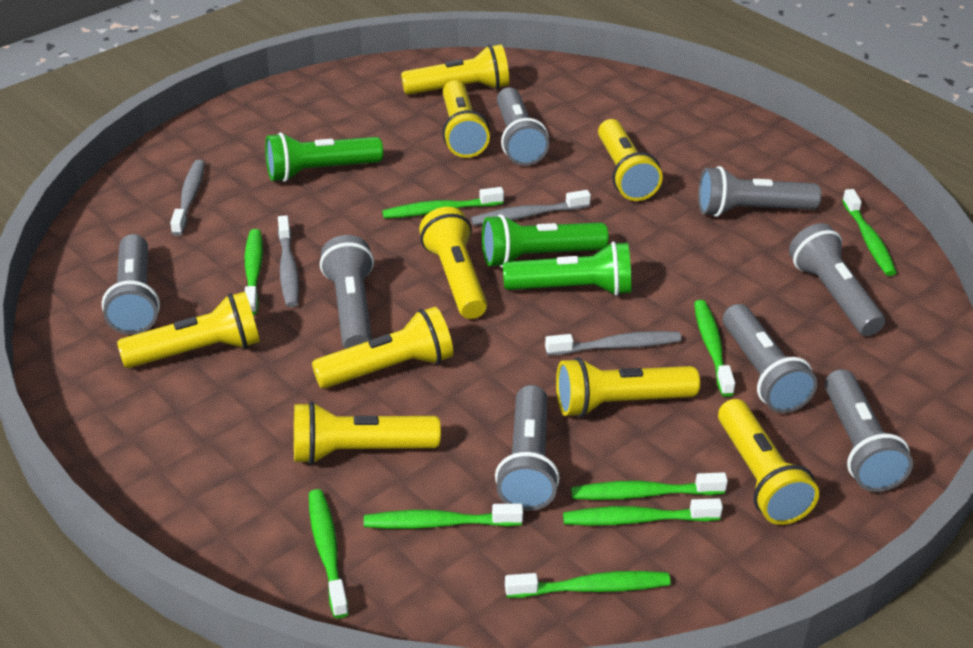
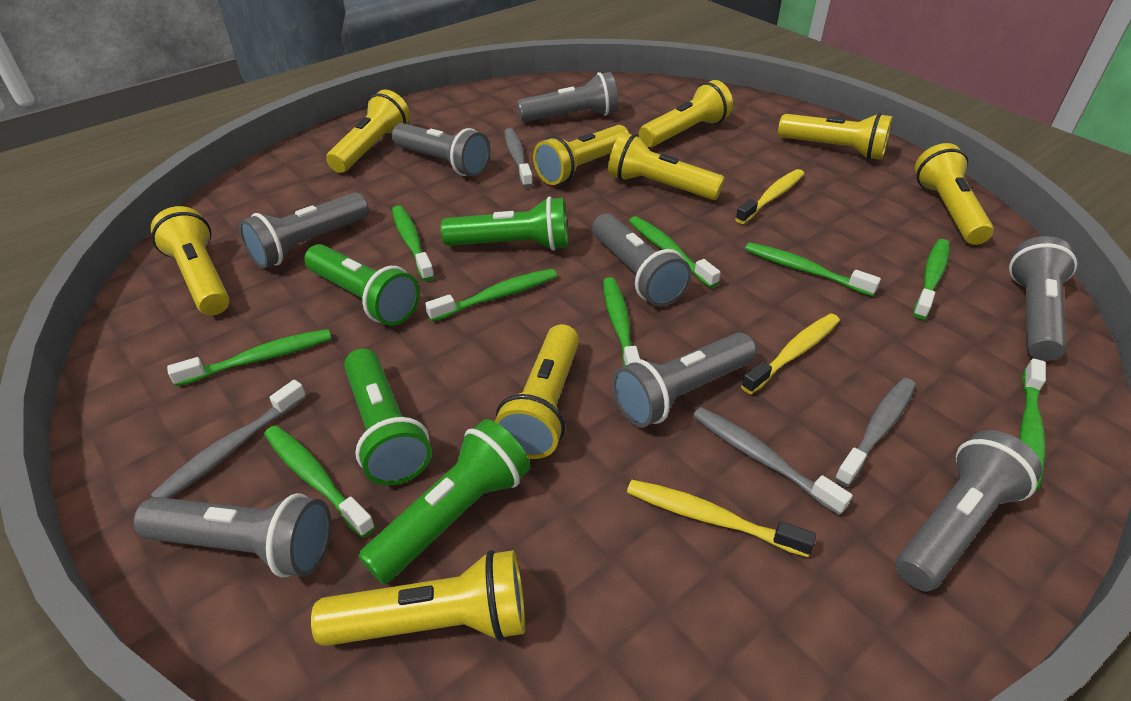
green flashlight: [265,132,383,182] [482,214,609,268] [503,242,631,296] = 3 -> [304,244,420,326] [344,349,432,486] [358,419,530,584] [441,197,568,251] = 4
yellow toothbrush: none = 0 -> [627,480,816,557] [735,169,804,224] [741,313,840,394] = 3

